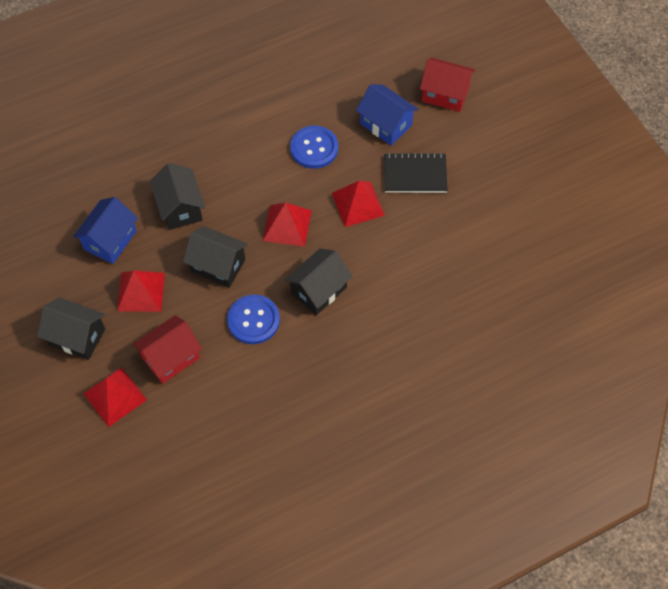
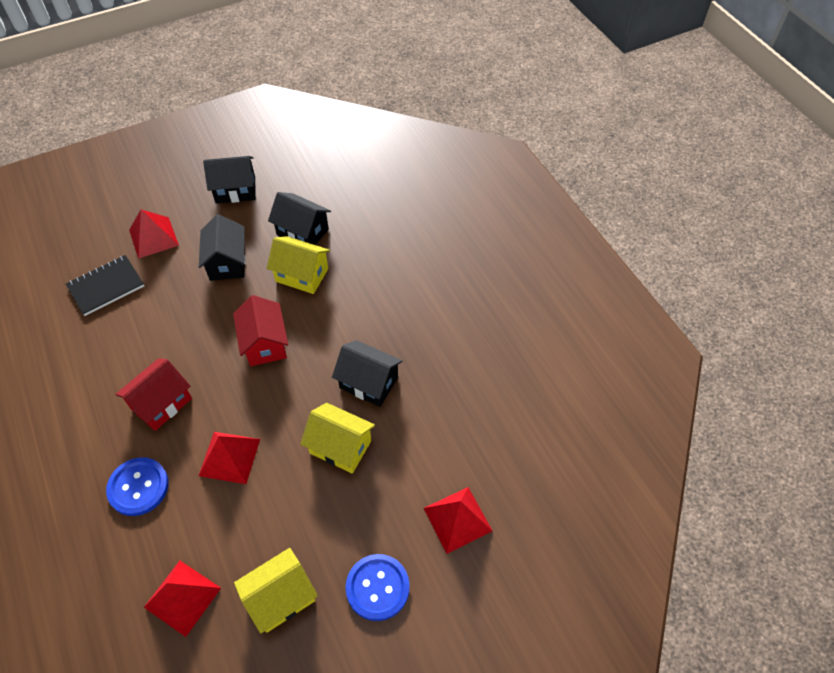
blue house: [73,197,138,264] [356,84,419,146] = 2 -> none = 0
yellow house: none = 0 -> [234,548,318,633] [267,236,330,294] [300,403,375,474] = 3

